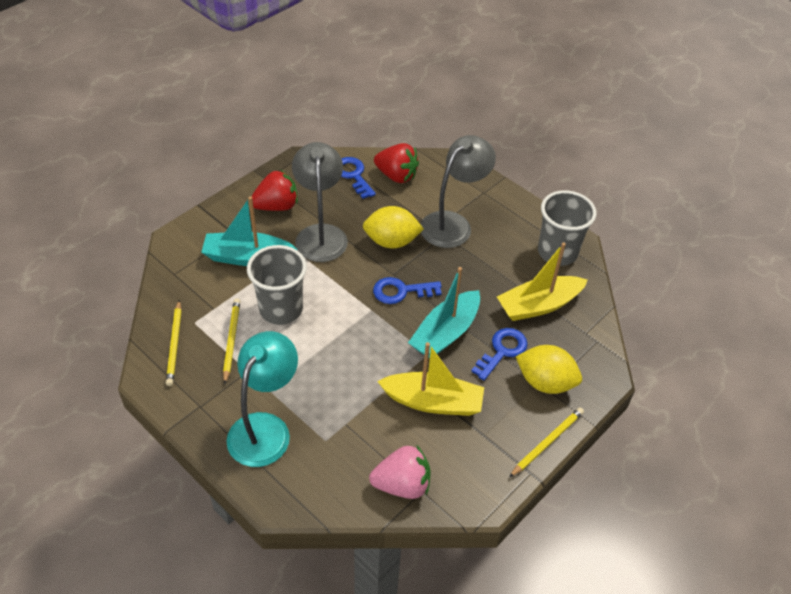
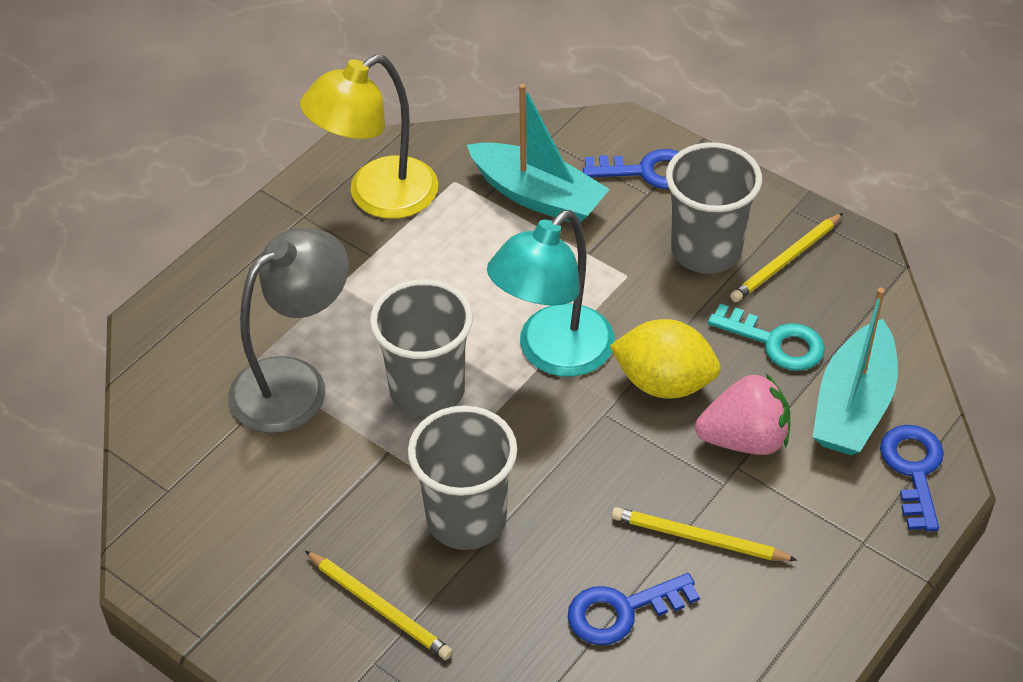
grey cup: [247,245,307,325] [538,190,596,266] = 2 -> [370,279,473,417] [408,406,517,550] [666,142,762,274] = 3
grey lamp: [292,142,348,262] [421,135,496,248] = 2 -> [228,228,349,433] = 1
red strawberry: [251,170,298,211] [374,143,419,183] = 2 -> none = 0
turquoise key: none = 0 -> [707,304,825,371] = 1
yellow boat: [377,342,484,416] [497,243,588,321] = 2 -> none = 0
yellow lamp: none = 0 -> [300,55,438,219] = 1
yellow lemon: [363,206,424,248] [516,345,582,394] = 2 -> [610,319,721,398] = 1

